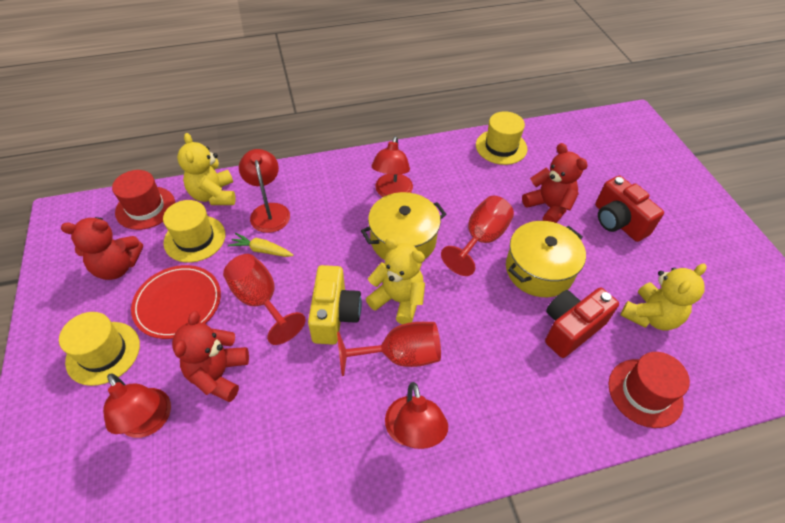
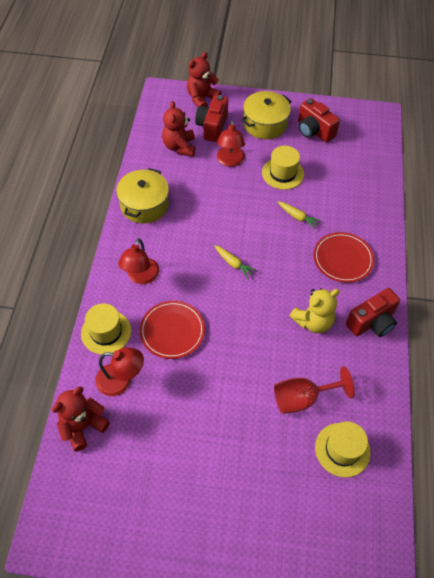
red camera: [545,287,619,358] [595,176,664,242] = 2 -> [195,95,228,142] [298,98,340,143] [346,288,400,337] = 3
red goblet: [223,254,306,345] [337,322,441,376] [441,196,514,276] = 3 -> [274,366,355,414] = 1
red hat: [112,170,175,230] [608,352,690,428] = 2 -> none = 0
red lamp: [103,373,171,438] [239,149,290,233] [371,136,413,197] [385,382,448,449] = 4 -> [95,347,144,396] [118,238,159,284] [217,120,245,167] = 3
red plate: [131,265,221,339] = 1 -> [140,301,205,359] [313,232,374,283] = 2
yellow camera: [308,265,362,345] = 1 -> none = 0
yellow carrot: [228,233,294,257] = 1 -> [215,245,257,279] [278,201,321,229] = 2
yellow teddy bear: [177,133,235,205] [366,238,425,324] [620,264,707,330] = 3 -> [290,288,340,333] = 1

